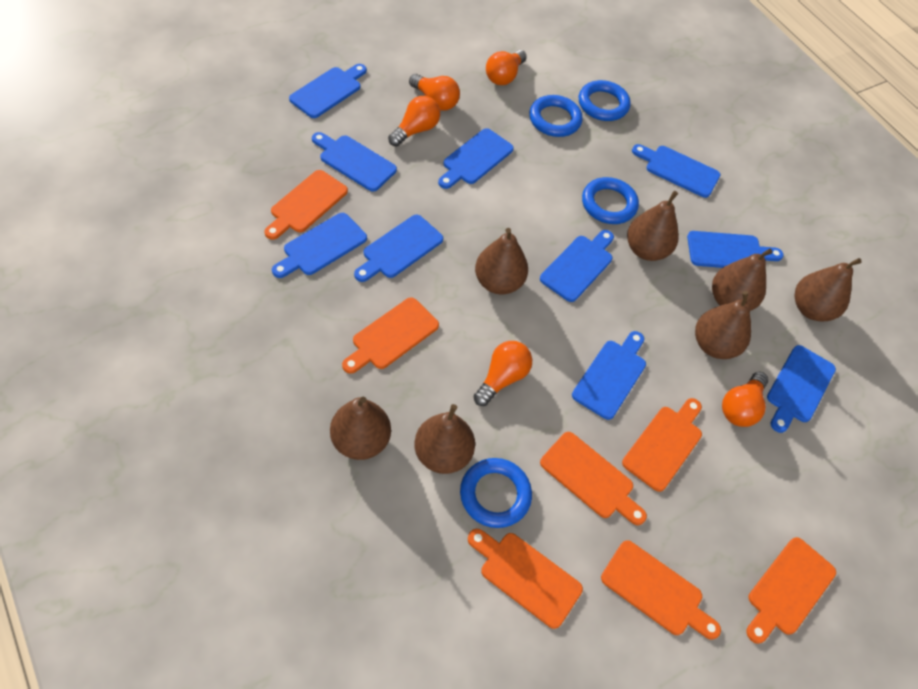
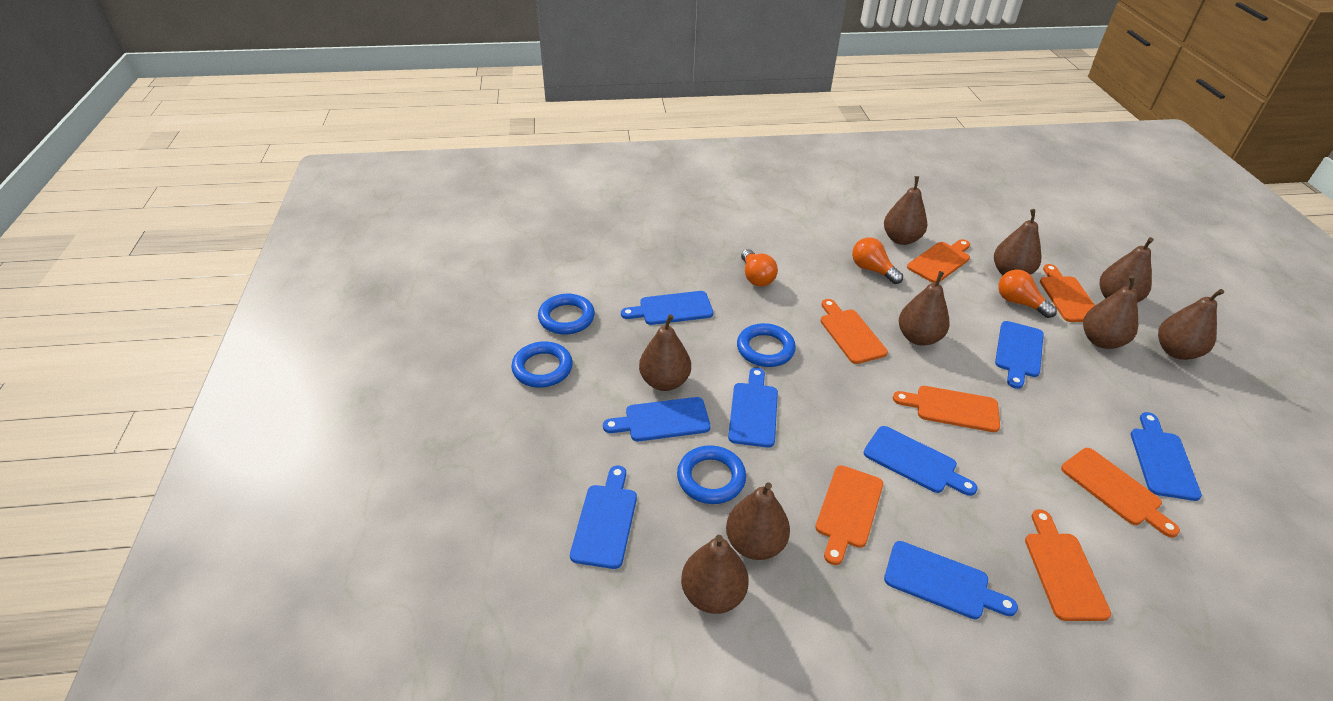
blue cutting board: [272,213,367,278] [289,64,367,118] [312,132,397,192] [354,215,443,282] [438,128,514,189] [540,230,614,302] [572,331,646,420] [632,144,721,198] [687,231,784,268] [767,345,836,433] = 10 -> [570,466,637,569] [603,397,711,441] [621,291,713,325] [728,368,778,448] [863,426,978,496] [884,541,1018,619] [995,321,1044,389] [1131,412,1202,501] = 8
brown pear: [330,397,391,460] [414,404,475,474] [475,228,528,295] [627,191,679,261] [695,291,751,359] [712,248,773,311] [795,258,862,321] = 7 -> [639,314,691,391] [681,535,749,614] [726,482,790,560] [884,176,927,245] [899,271,950,346] [994,209,1041,275] [1083,275,1138,349] [1100,237,1154,303] [1158,289,1224,360] = 9
orange light bulb: [388,96,440,147] [409,74,460,111] [473,341,532,406] [486,50,527,85] [722,372,768,427] = 5 -> [741,249,778,287] [852,237,903,284] [998,270,1057,318] = 3

